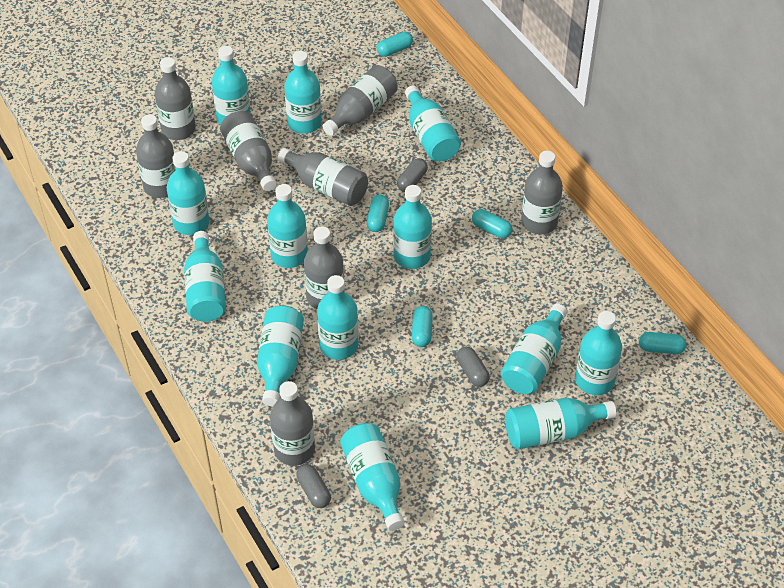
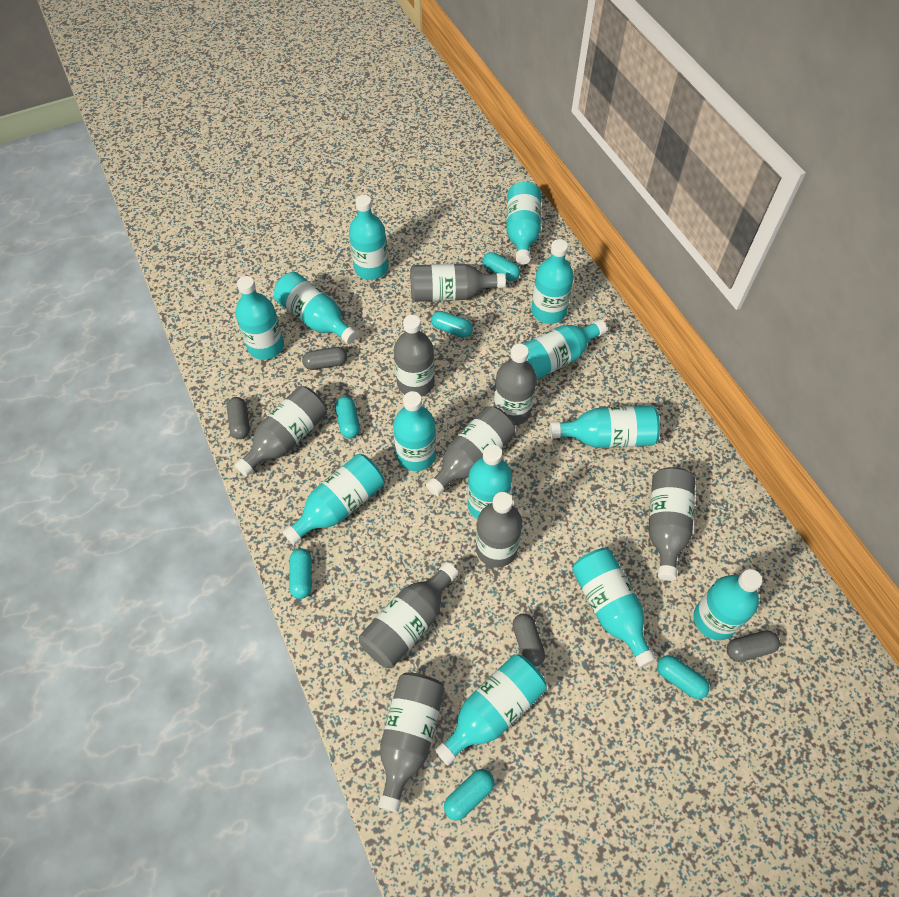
grey bottle: [136,114,175,198] [155,57,196,140] [220,111,277,191] [270,381,315,466] [278,148,368,206] [304,226,344,309] [323,65,397,136] [521,151,563,235] = 8 -> [235,386,327,477] [359,562,458,668] [378,672,445,812] [394,315,435,396] [410,263,506,302] [426,406,515,496] [476,492,522,567] [494,344,537,425] [648,467,695,581] = 9
grey capsule: [296,464,331,508] [397,158,428,192] [457,346,490,387] = 3 -> [227,397,250,439] [302,347,347,370] [512,613,545,667] [727,630,780,662] = 4
turquoise capsule: [367,195,389,232] [377,31,413,57] [412,306,433,347] [472,209,512,238] [639,332,686,354] = 5 -> [289,548,312,599] [336,396,360,439] [431,311,473,338] [444,769,494,821] [483,252,520,281] [657,655,710,699] = 6

